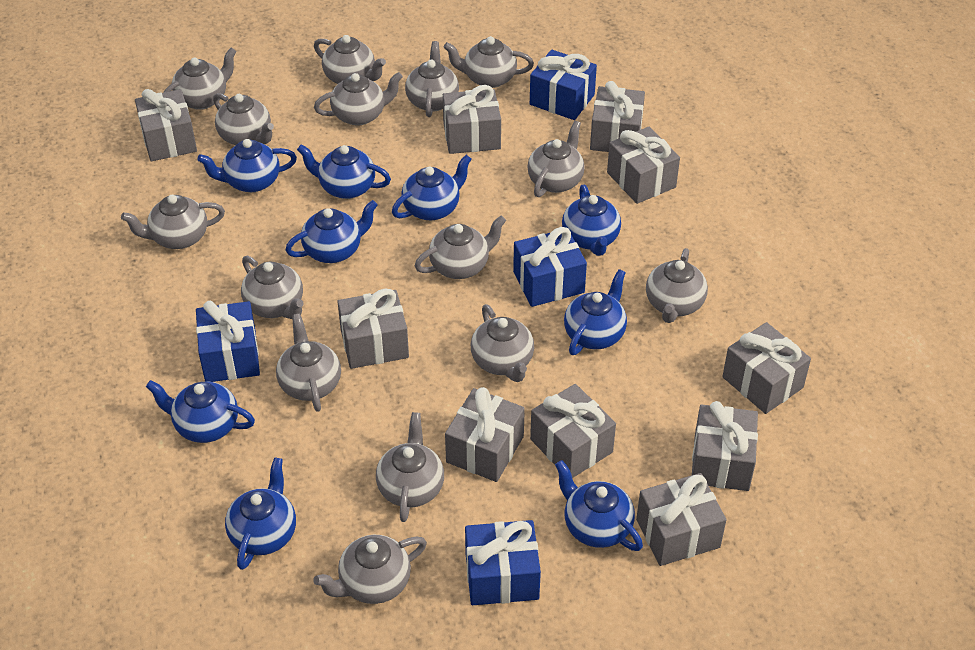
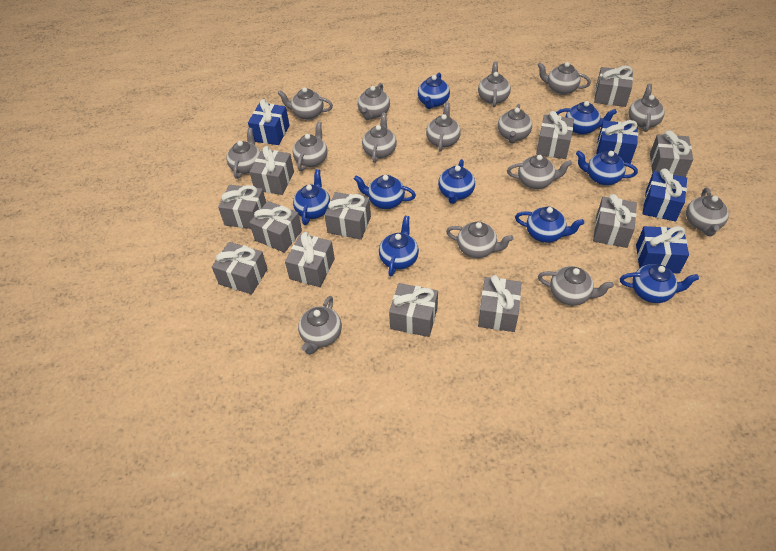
grey gift: [135,89,197,161] [337,288,409,369] [443,85,501,154] [445,387,525,482] [530,384,616,478] [590,81,645,152] [607,127,680,204] [636,473,726,566] [692,401,758,491] [722,322,811,414] = 10 -> [212,242,268,294] [218,185,266,229] [249,201,302,253] [250,146,294,195] [285,232,335,287] [324,192,371,240] [389,283,438,337] [478,275,522,332] [536,111,574,159] [593,194,637,248] [594,66,633,107] [650,130,693,177] = 12

